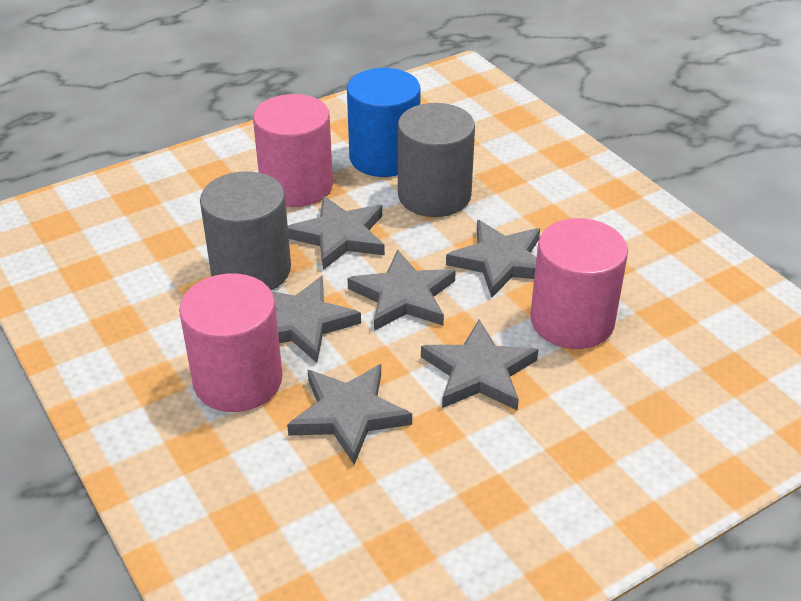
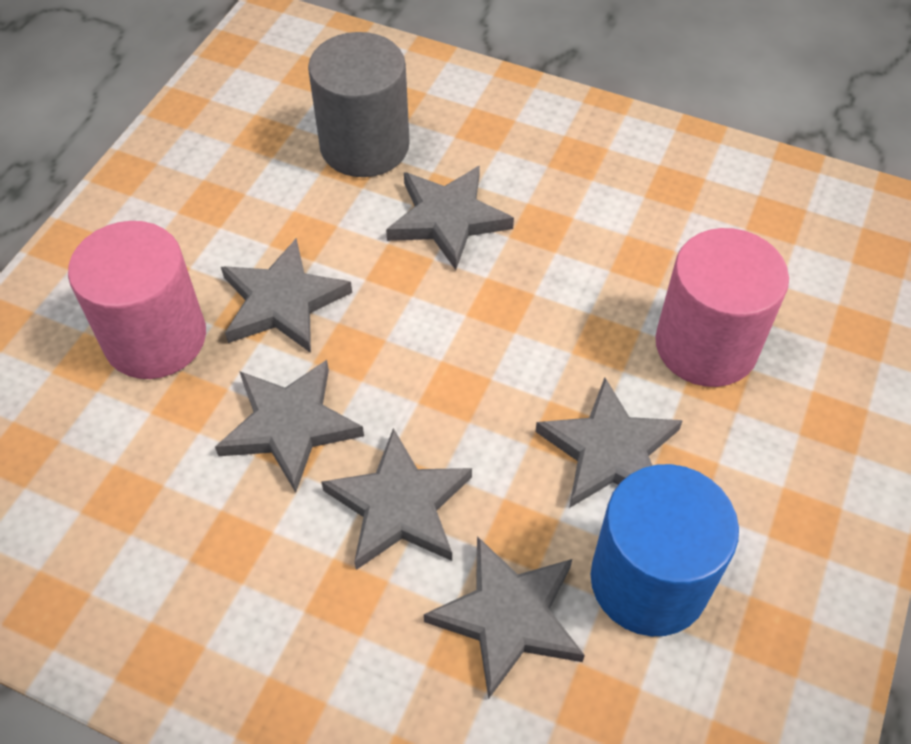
grey cylinder: [200,171,291,290] [398,103,475,217] = 2 -> [308,32,410,177] = 1
pink cylinder: [179,274,282,412] [253,94,333,207] [530,218,628,349] = 3 -> [68,221,206,379] [655,228,789,387] = 2

